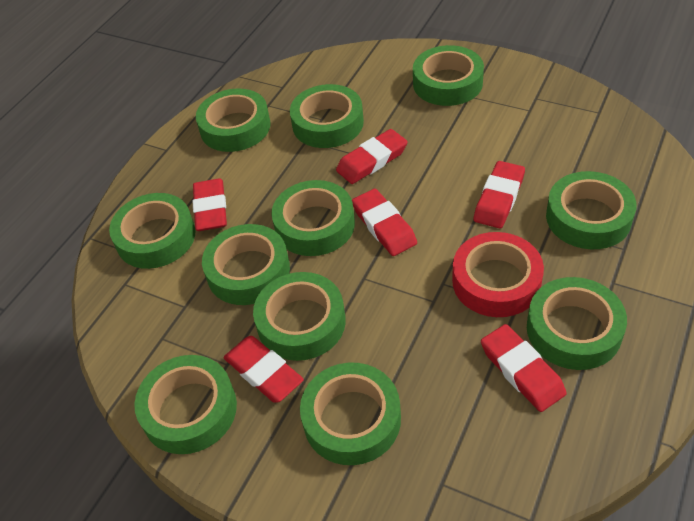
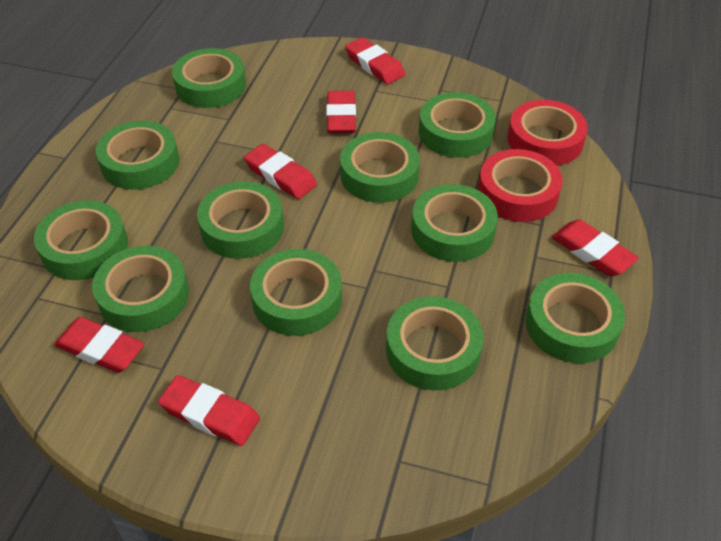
red tape: [452,232,544,317] = 1 -> [478,149,562,222] [507,100,588,166] = 2

